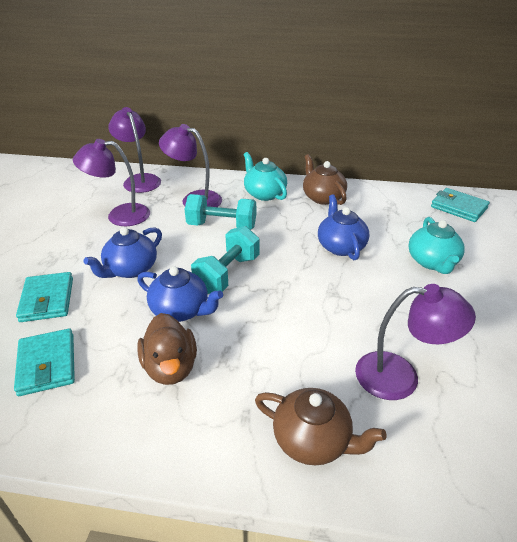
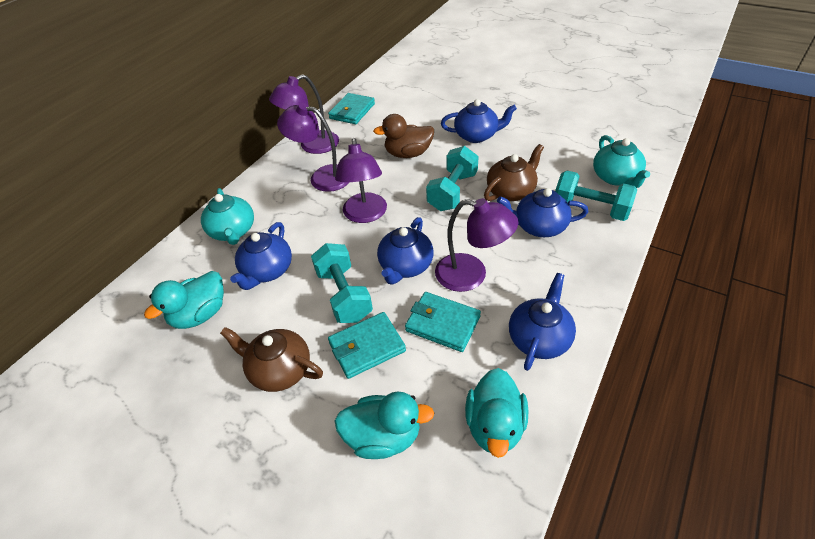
blue teapot: [83,227,162,278] [137,266,223,322] [318,194,369,260] = 3 -> [230,222,292,290] [377,217,434,285] [441,99,517,143] [497,188,588,237] [509,273,576,371] = 5
turquoise duck: none = 0 -> [144,271,224,329] [334,392,434,459] [465,368,528,458] = 3
turquoise dumbbell: [185,194,256,230] [191,226,259,294] = 2 -> [311,243,373,323] [426,146,479,211] [555,171,637,221] = 3

